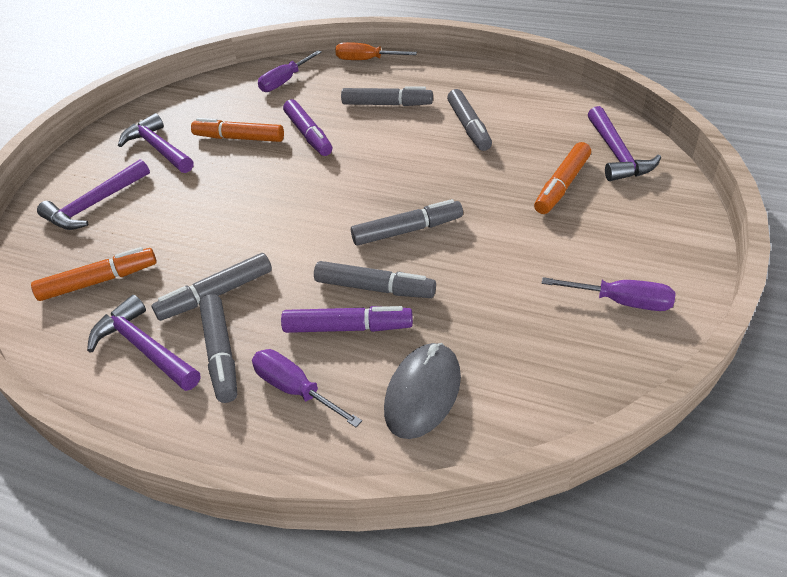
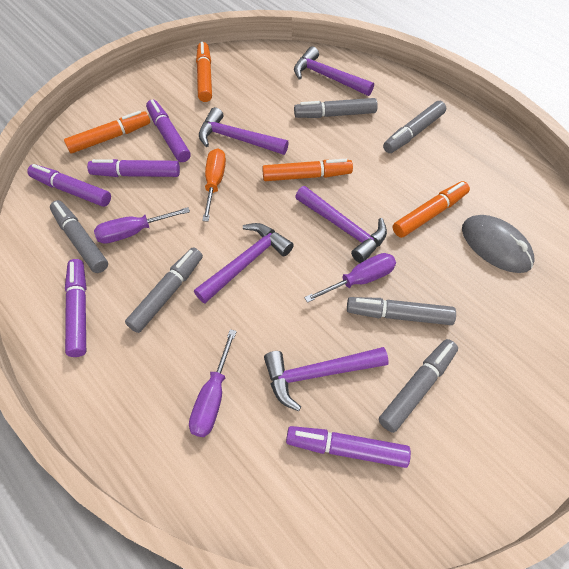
orange marker: [31,247,157,301] [191,118,284,142] [534,142,591,214] = 3 -> [64,111,150,153] [196,42,212,102] [262,159,353,181] [393,181,470,238] = 4
purple hammer: [37,159,150,230] [87,295,200,391] [118,113,193,173] [588,106,661,181] = 4 -> [194,223,294,303] [199,107,289,155] [264,347,389,411] [294,46,374,96] [295,186,387,263] = 5
purple marker: [281,306,413,333] [283,99,332,156] = 2 -> [27,164,111,207] [65,259,87,357] [87,159,180,177] [146,99,191,162] [286,426,411,468] = 5

